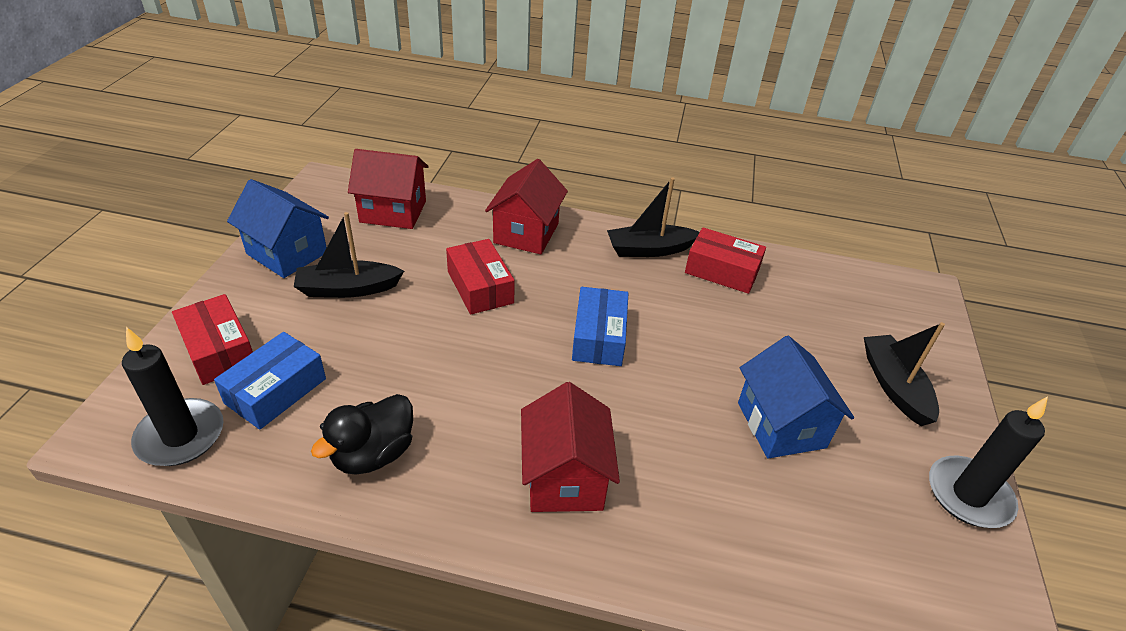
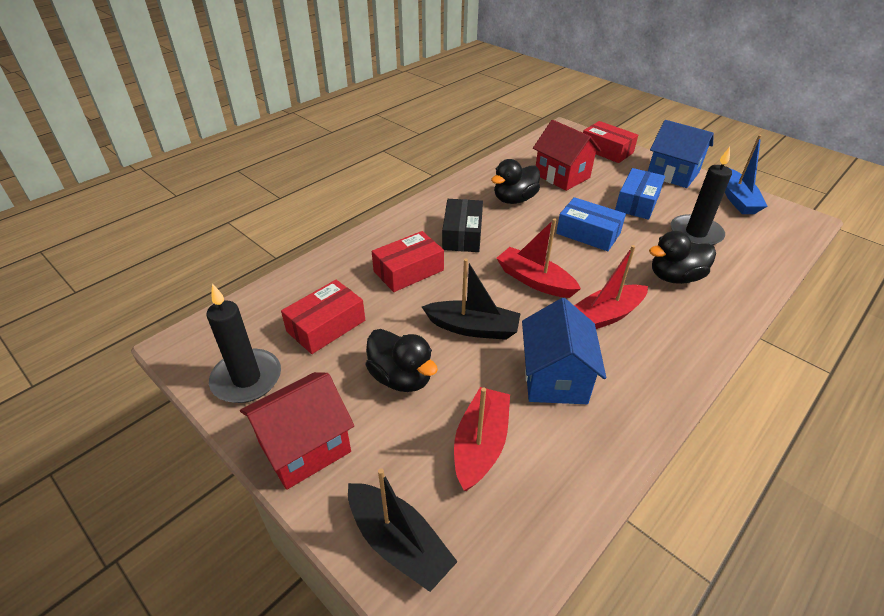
black boat: [294,212,404,298] [607,178,700,257] [864,322,945,426] = 3 -> [348,468,458,592] [422,258,521,340] = 2
black box: none = 0 -> [442,199,483,252] = 1
black duck: [311,394,413,475] = 1 -> [366,329,438,392] [491,159,540,204] [649,231,716,284] = 3
blue boat: none = 0 -> [725,135,768,214] = 1
red boat: none = 0 -> [454,387,510,491] [496,218,581,298] [574,245,648,329] = 3
red house: [348,149,429,229] [485,159,568,254] [521,382,620,512] = 3 -> [240,372,354,490] [533,120,601,191] = 2

